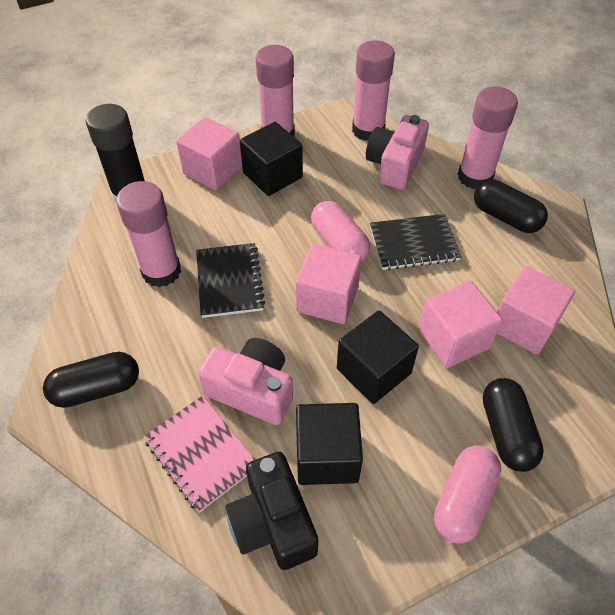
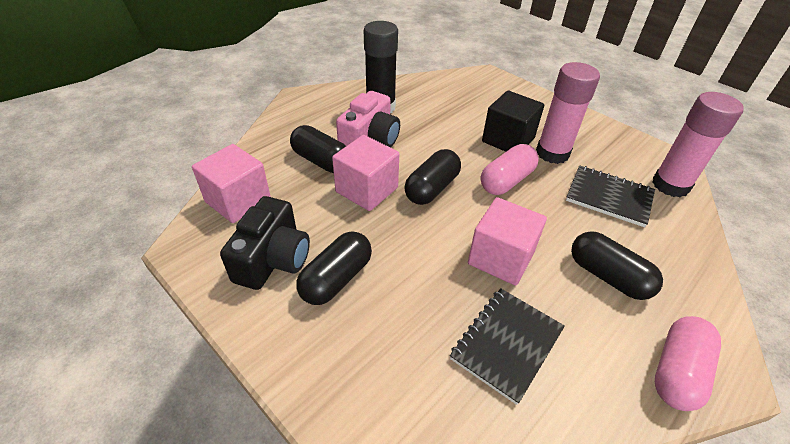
black capsule: [43,352,139,408] [474,179,548,233] [483,378,544,472] = 3 -> [290,125,346,173] [296,231,372,305] [404,149,461,205] [571,231,663,300] = 4
black cube: [240,122,303,196] [296,403,363,485] [337,311,419,404] = 3 -> [482,91,544,152] = 1
pink camera: [198,338,293,425] [366,115,429,190] = 2 -> [336,91,400,148] = 1
pink cube: [176,117,242,190] [296,244,362,324] [419,281,502,368] [497,267,575,355] = 4 -> [192,144,271,223] [332,135,399,211] [468,197,547,286] = 3
pink glue stick: [116,181,181,287] [256,45,295,137] [352,40,395,141] [458,86,518,189] = 4 -> [536,62,600,164] [652,92,744,197] = 2
pink notebook: [143,396,255,513] = 1 -> none = 0

